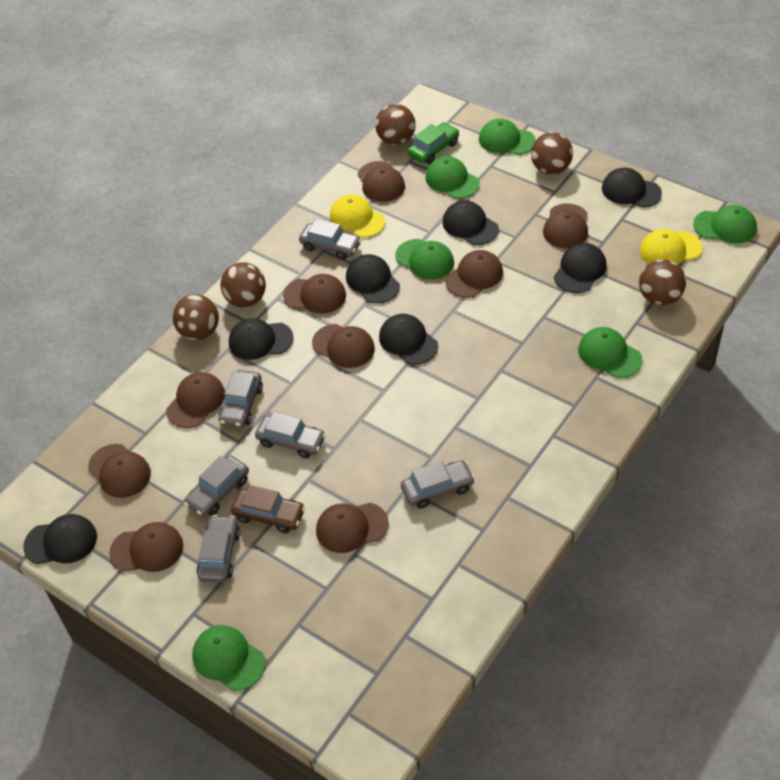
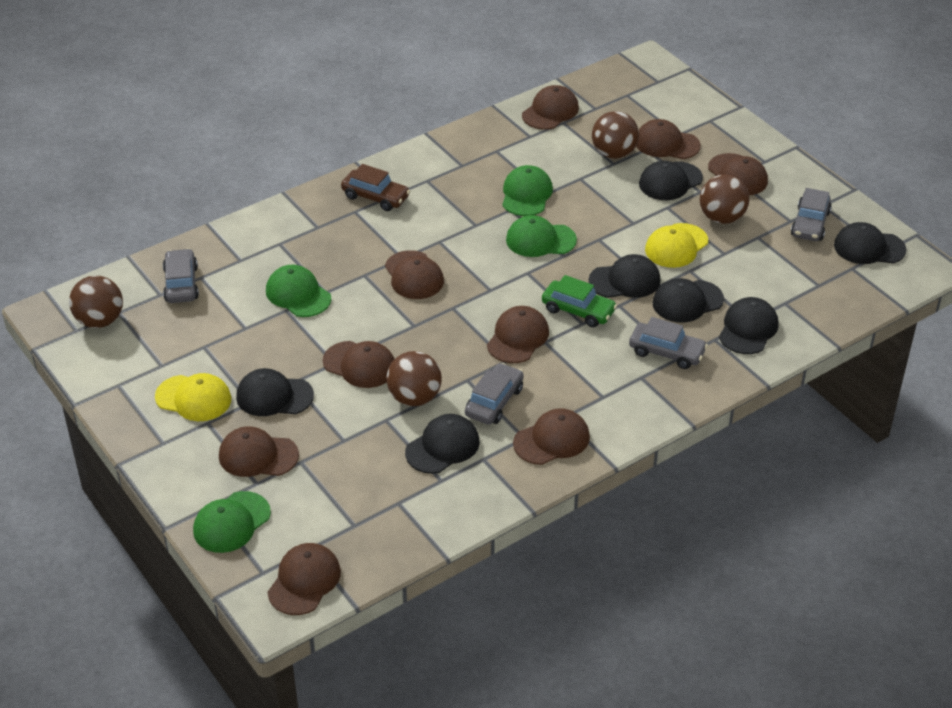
brown ball: [172,294,219,340] [220,262,266,307] [375,104,416,145] [531,132,573,175] [639,259,686,306] = 5 -> [69,275,123,328] [386,351,442,406] [592,111,639,159] [700,174,749,224] = 4
green cap: [192,625,265,691] [395,239,454,280] [425,156,480,199] [479,119,536,155] [578,327,643,378] [693,205,757,243] = 6 -> [193,491,271,553] [266,265,331,317] [502,165,553,216] [506,215,577,257] = 4
grey car: [184,455,249,517] [197,515,240,583] [219,370,263,428] [255,411,326,459] [299,218,362,260] [401,460,475,509] = 6 -> [163,248,199,303] [465,363,524,425] [629,317,708,369] [791,188,832,241] = 4

